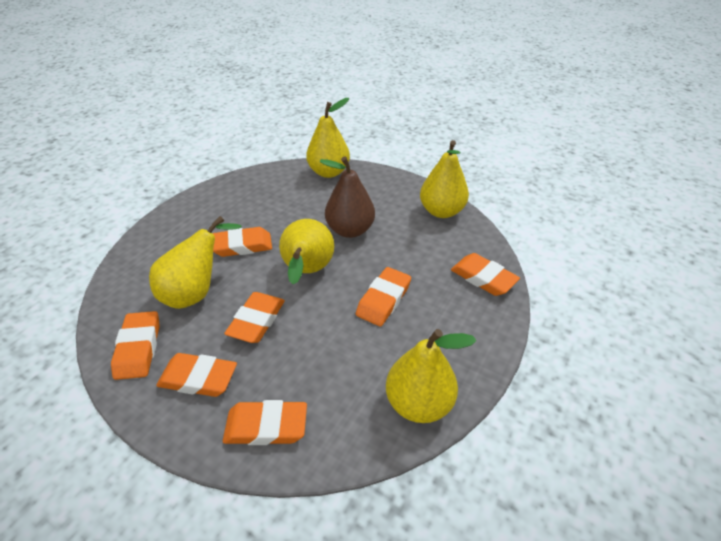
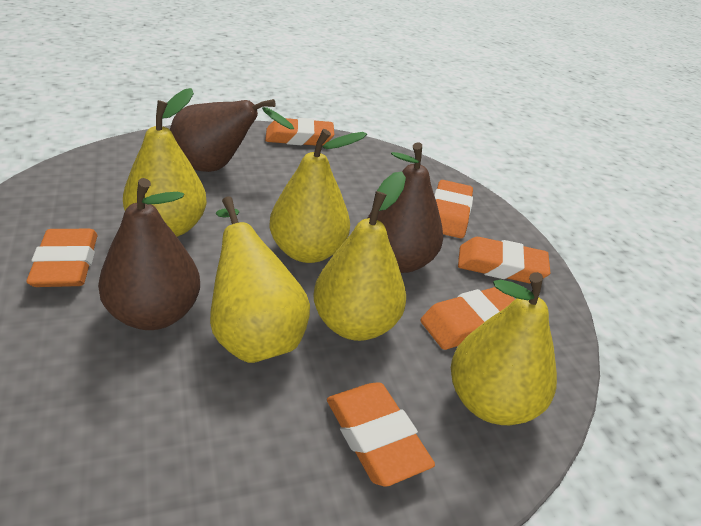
brown pear: [320,156,375,238] = 1 -> [98,178,200,330] [170,99,294,172] [368,142,443,273] = 3
orange eraser: [111,311,160,380] [156,353,237,397] [212,227,272,257] [223,400,307,445] [224,292,285,343] [356,267,411,326] [451,253,520,296] = 7 -> [26,229,98,287] [265,118,334,146] [327,382,435,487] [420,287,515,350] [434,180,473,238] [458,237,551,284] = 6

